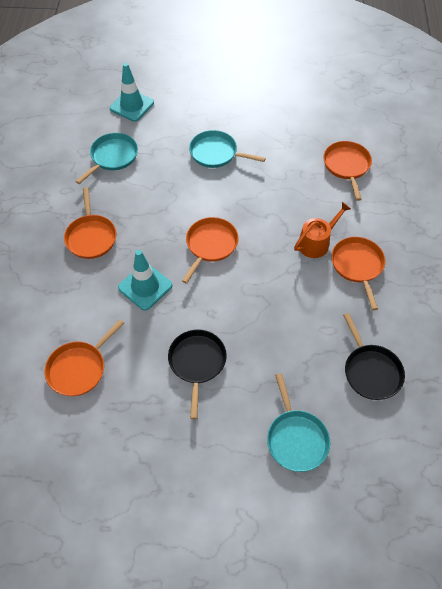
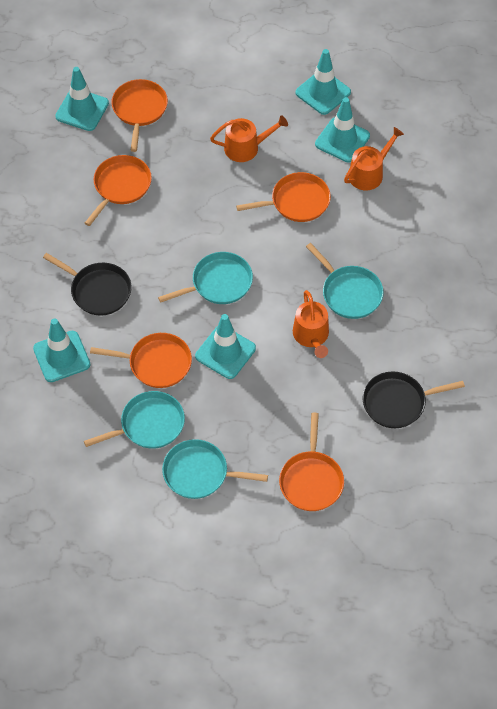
orange watering can: [294,202,351,258] = 1 -> [210,115,288,162] [293,290,329,358] [344,127,404,191] = 3
turquoise pan: [75,133,138,184] [189,130,266,168] [267,373,330,472] = 3 -> [84,391,185,449] [158,252,253,304] [162,439,268,499] [306,243,384,319] = 4
turquoise traffic cone: [110,63,154,122] [118,250,172,310] = 2 -> [33,318,90,382] [55,67,109,131] [195,314,256,379] [295,49,351,115] [315,97,370,163] = 5

